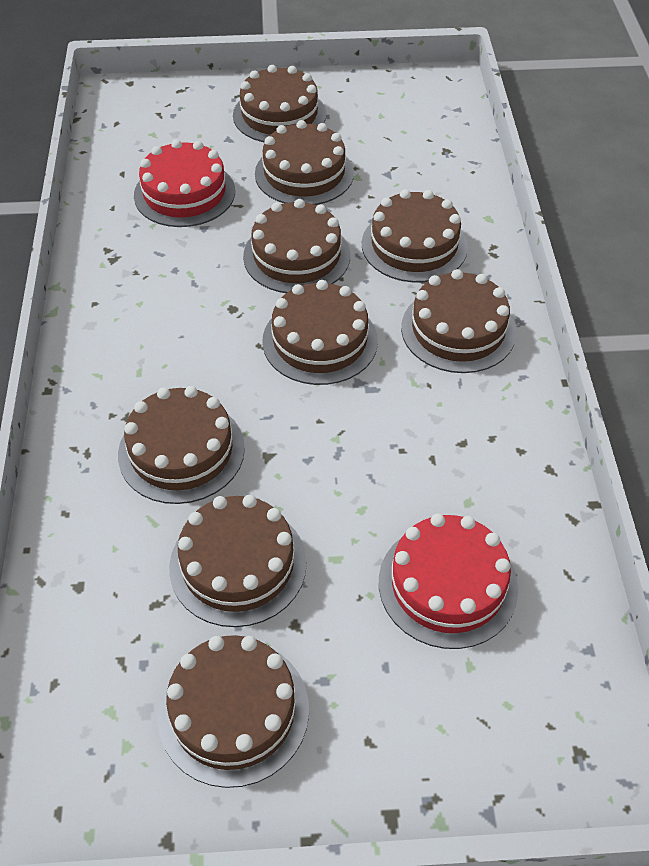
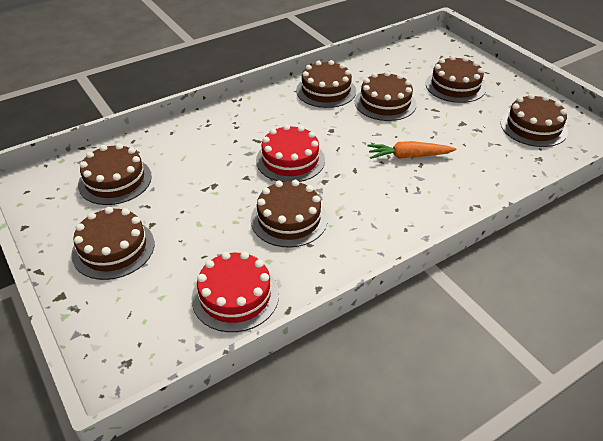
brown cake: [118,386,245,504] [157,635,309,788] [169,495,307,627] [233,65,326,142] [243,199,350,293] [255,120,354,205] [262,280,378,385] [362,189,468,282] [401,269,516,373] = 9 -> [71,207,154,280] [78,143,152,205] [251,180,328,248] [296,60,356,108] [355,71,416,121] [426,55,486,103] [501,94,568,147] = 7
orange carrot: none = 0 -> [367,141,456,159] = 1

